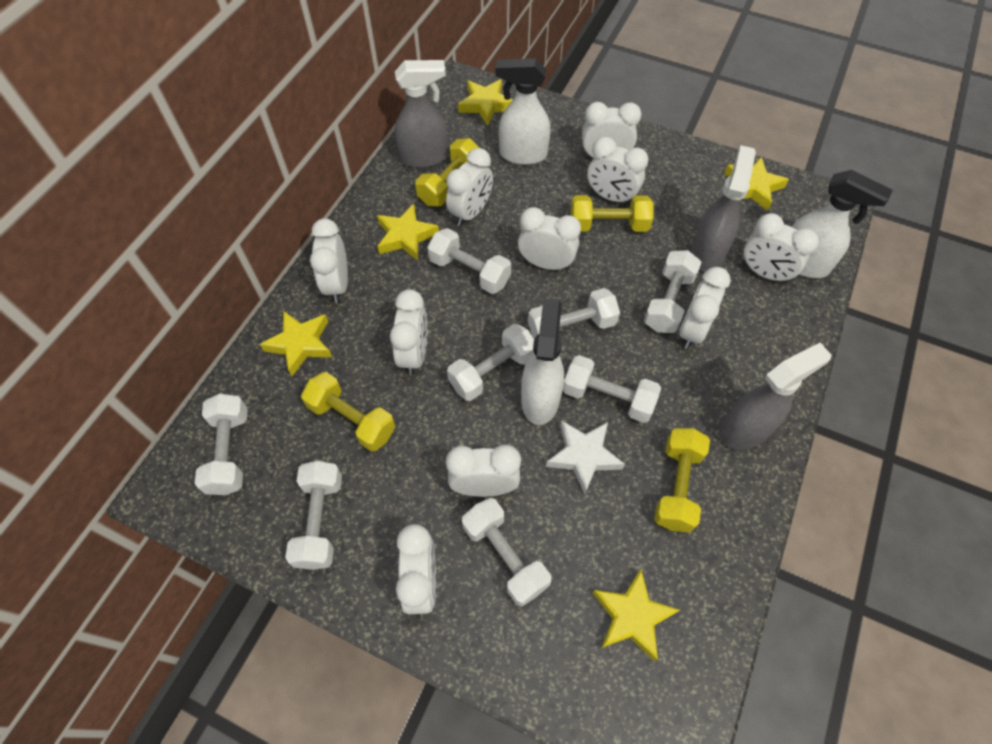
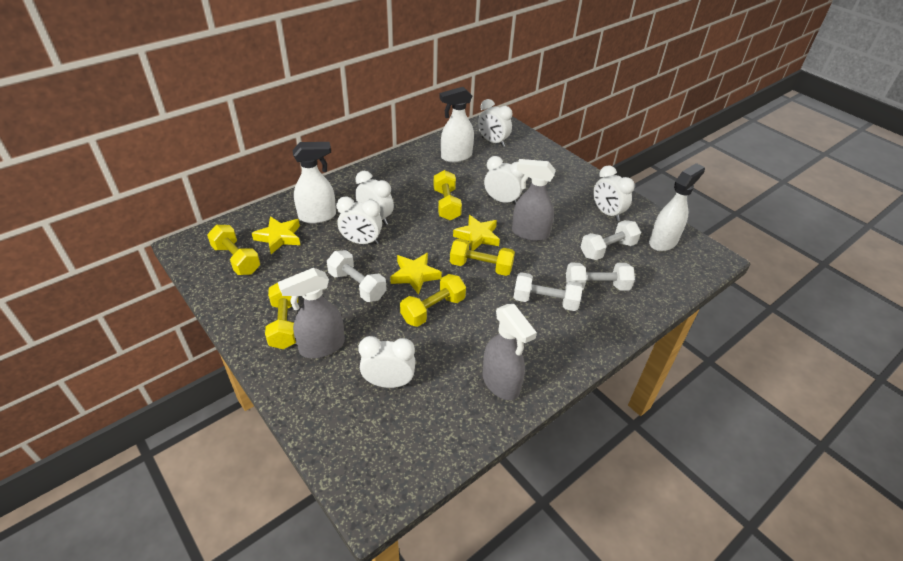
white clock: [310,219,348,303] [390,289,428,376] [396,524,436,614] [446,148,493,226] [446,445,521,497] [518,207,581,270] [582,102,641,159] [587,137,649,205] [679,267,731,349] [743,213,819,284] = 10 -> [336,196,382,245] [355,171,394,225] [358,336,416,388] [478,99,512,147] [484,156,525,204] [593,165,635,221] = 6
white dumbbell: [195,394,248,495] [285,461,342,570] [427,228,511,294] [447,324,534,401] [462,498,551,607] [528,288,620,339] [563,355,661,423] [644,250,702,333] = 8 -> [327,250,387,302] [513,272,583,311] [566,263,635,291] [581,220,641,260] = 4
white star: [546,420,625,494] = 1 -> none = 0
yellow dumbbell: [301,372,395,452] [415,138,479,206] [571,195,654,232] [654,428,710,533] = 4 -> [207,225,260,275] [265,283,298,349] [400,274,466,327] [434,170,462,221] [450,238,515,276] = 5
yellow star: [260,311,332,376] [377,204,439,261] [458,79,513,126] [593,570,680,661] [724,157,789,211] = 5 -> [252,216,300,254] [390,253,442,295] [453,215,500,251] = 3

